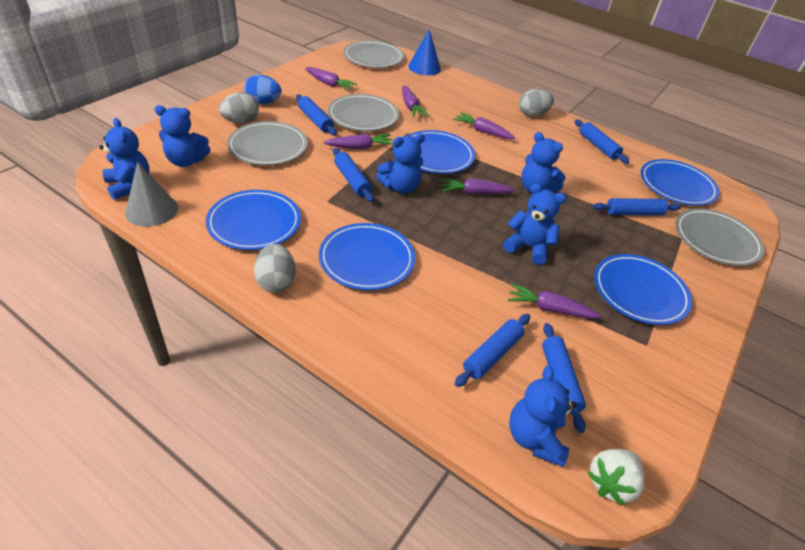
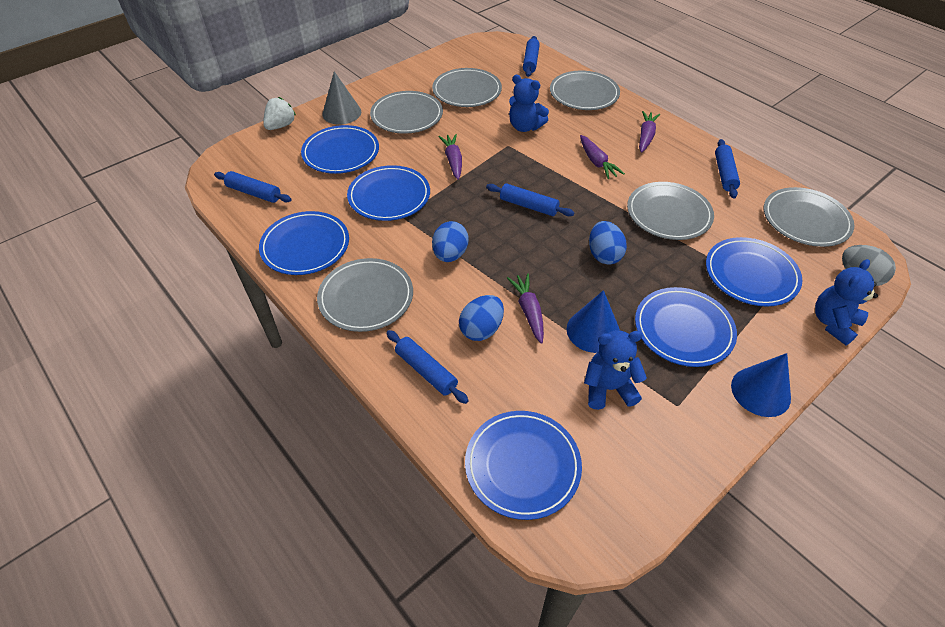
blue cone: [408,29,441,75] = 1 -> [567,290,620,353] [731,353,791,417] = 2
blue egg: [244,75,282,104] = 1 -> [432,221,468,262] [459,295,504,341] [589,221,627,265] = 3
blue plate: [206,190,301,250] [319,223,415,290] [407,130,475,174] [594,254,692,325] [641,159,719,206] = 5 -> [259,211,349,275] [301,125,379,174] [347,165,430,221] [465,411,582,520] [635,287,737,367] [706,237,803,307] = 6
blue rolling pin: [296,94,337,136] [333,148,374,202] [455,314,530,387] [542,323,586,433] [575,119,629,164] [593,198,681,215] = 6 -> [214,171,291,203] [386,330,469,404] [486,183,574,216] [523,36,540,77] [715,139,740,199] = 5
blue teddy bear: [99,118,150,200] [155,105,211,167] [376,133,425,194] [503,183,567,265] [509,366,577,467] [521,132,566,193] = 6 -> [509,75,549,132] [584,330,647,410] [815,259,878,345] = 3
grey egg: [219,92,259,123] [254,244,296,293] [519,89,554,117] = 3 -> [842,245,896,286] = 1
grey plate: [227,121,308,165] [328,94,399,131] [343,40,404,68] [675,208,765,266] = 4 -> [317,258,413,332] [370,91,443,134] [432,68,502,107] [550,71,620,110] [627,182,714,240] [764,187,854,247] = 6
purple carrot: [305,67,358,91] [323,134,393,149] [402,85,429,117] [440,179,515,194] [453,112,515,139] [508,284,601,319] = 6 -> [438,134,462,180] [507,273,544,344] [580,135,625,179] [639,111,660,153] = 4

